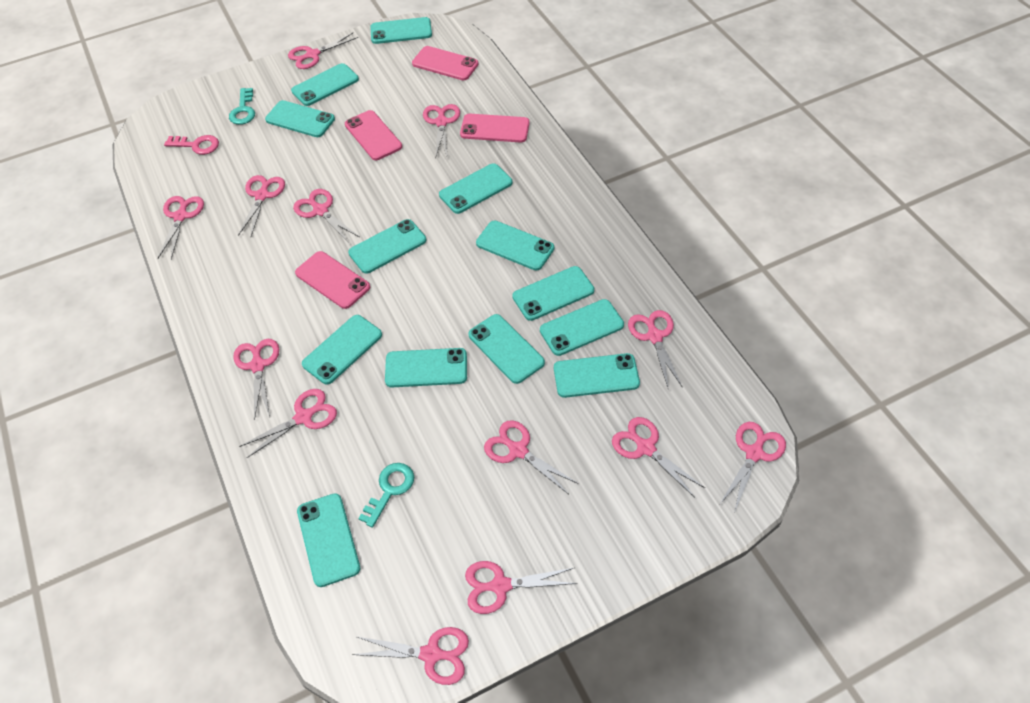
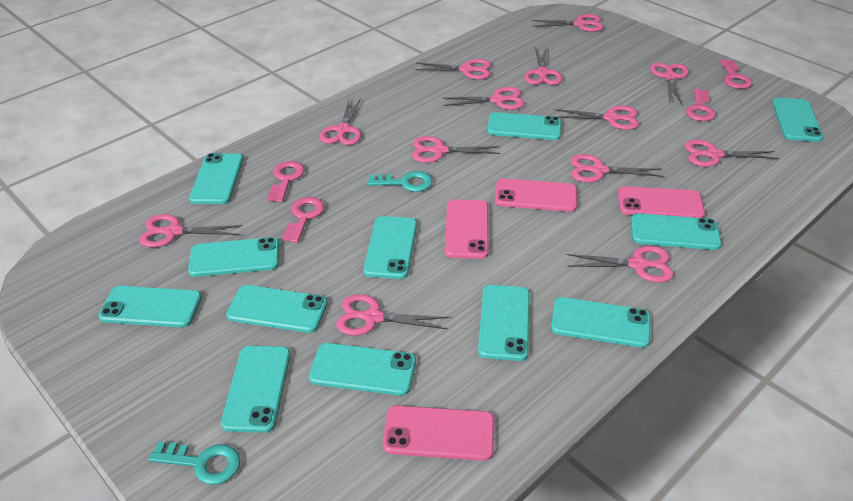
pink key: [164,135,219,155] = 1 -> [268,161,305,202] [282,197,324,243] [686,89,715,121] [720,59,752,89] = 4
turquoise phone: [265,100,335,137] [291,63,359,106] [297,493,360,587] [302,315,382,385] [348,219,426,274] [370,17,432,44] [385,348,467,387] [439,163,512,214] [468,314,545,384] [476,221,554,271] [512,266,594,321] [540,299,624,356] [554,353,640,398] = 13 -> [98,286,202,327] [188,237,279,277] [189,153,243,204] [221,346,291,433] [226,285,328,333] [309,343,416,396] [363,216,417,279] [478,285,530,361] [487,112,562,140] [551,297,651,348] [631,213,722,250] [772,98,823,142] = 12

